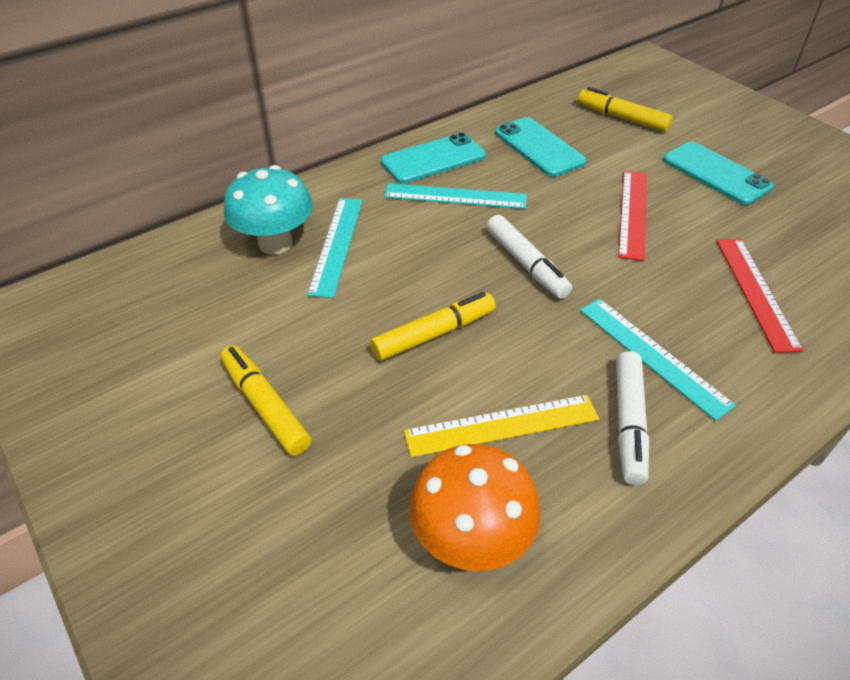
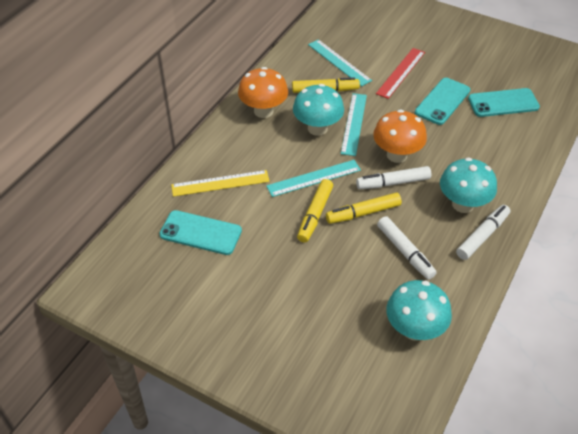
orange mushroom: [409,444,541,571] = 1 -> [238,67,288,118] [373,109,427,163] = 2
red ruler: [618,171,647,261] [716,239,803,353] = 2 -> [376,48,425,99] = 1
turquoise mushroom: [224,165,313,255] = 1 -> [293,84,344,136] [386,280,452,341] [440,157,497,213] = 3
white marker: [487,215,572,299] [616,351,649,485] = 2 -> [356,166,431,189] [377,216,437,280] [456,205,510,260] = 3

